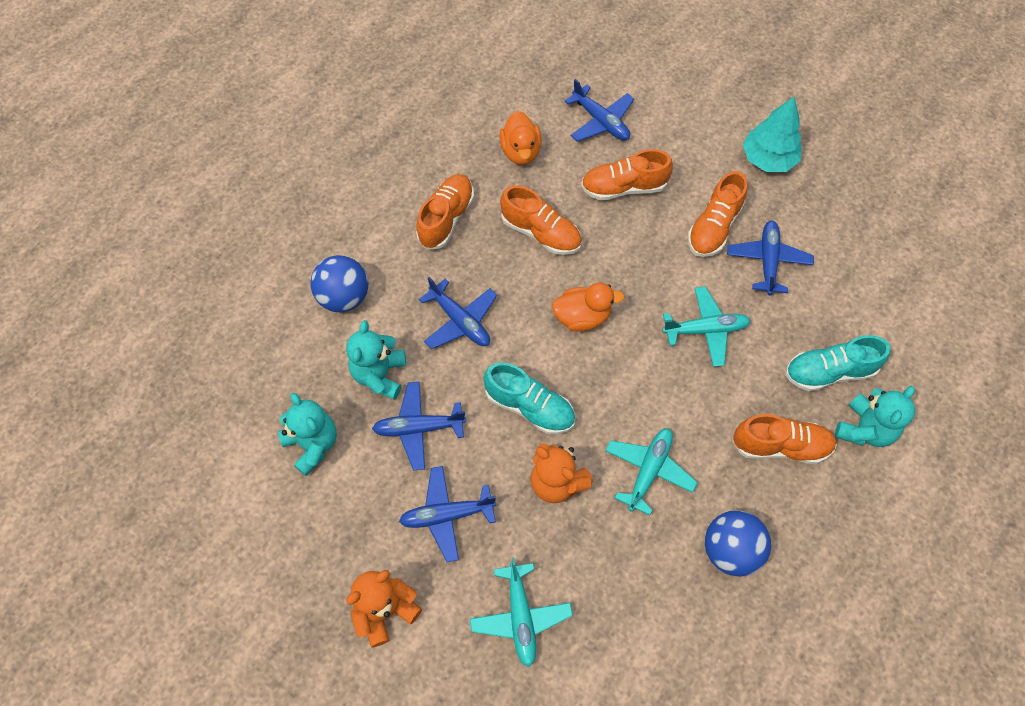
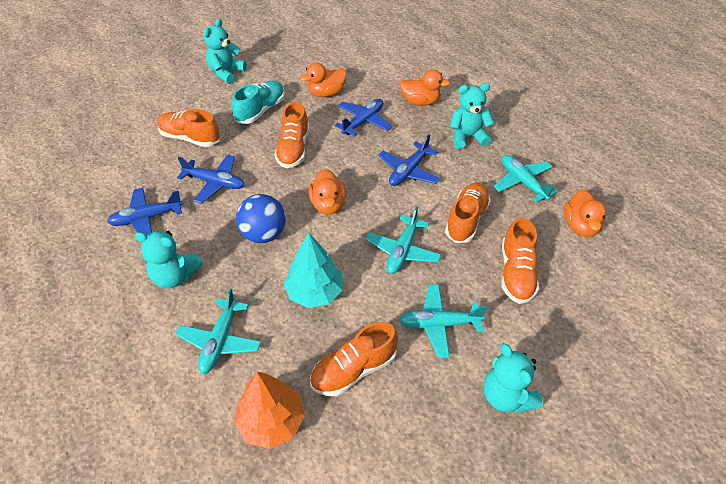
blue ball: [310,255,368,312] [705,510,771,577] = 2 -> [236,194,286,243] = 1
blue plane: [372,382,466,471] [399,466,496,562] [419,277,497,349] [564,79,634,142] [727,221,814,295] = 5 -> [107,188,183,235] [177,154,244,204] [335,99,392,136] [378,134,440,186] = 4
orange duck: [499,111,542,165] [552,283,625,332] = 2 -> [300,62,346,97] [309,169,346,215] [400,69,450,106] [564,189,606,237] = 4
orange teddy bear: [346,570,422,647] [530,443,593,503] = 2 -> none = 0
orange tree: none = 0 -> [234,372,305,449] = 1
turquoise plane: [470,557,573,667] [605,428,698,516] [662,286,751,367] = 3 -> [175,289,261,374] [365,206,441,274] [399,284,487,358] [493,155,558,202] = 4
turquoise shoe: [483,362,575,434] [785,335,890,391] = 2 -> [232,81,285,124] = 1
turquoise teddy bear: [278,393,337,476] [346,320,406,400] [835,386,915,447] = 3 -> [135,231,203,288] [204,18,246,84] [450,83,494,149] [483,343,543,413] = 4

